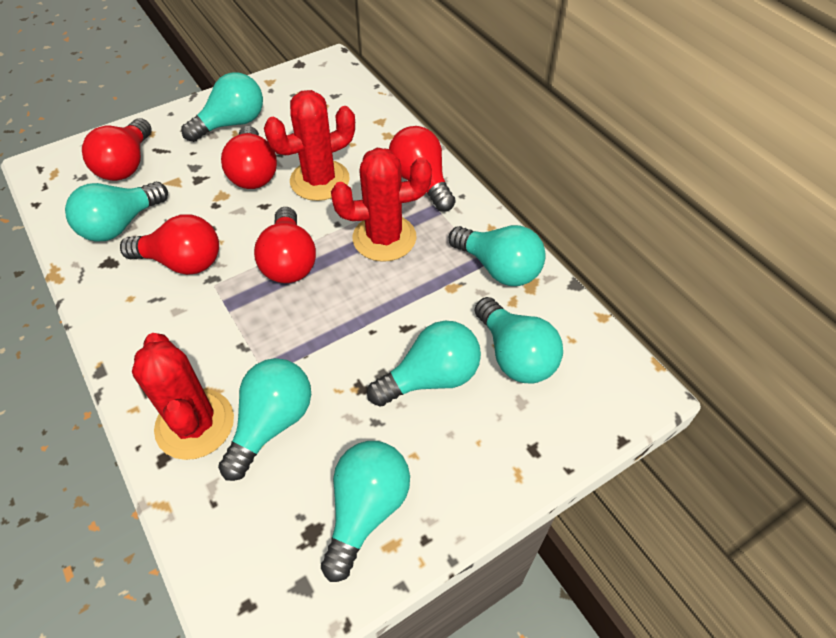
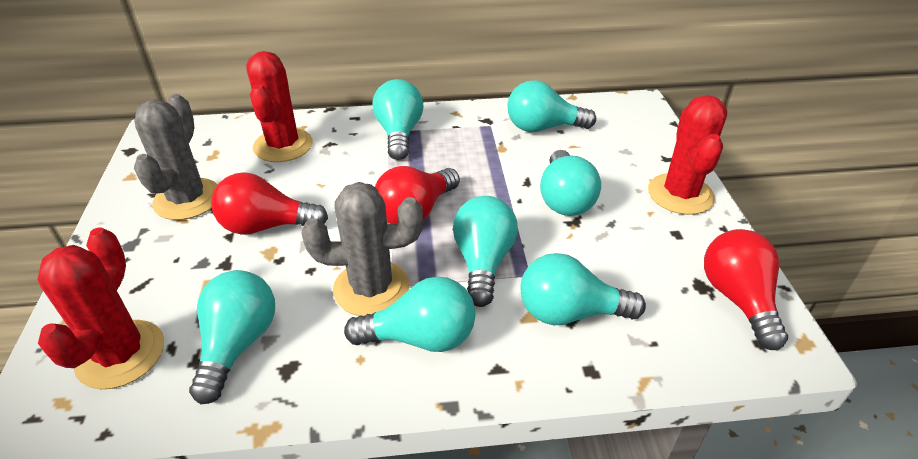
grey cactus: none = 0 -> [134,94,218,220] [302,182,423,316] = 2
red light bulb: [82,118,152,181] [120,214,219,275] [221,126,277,189] [254,207,316,283] [389,126,456,212] = 5 -> [211,172,328,235] [375,166,460,224] [704,229,788,350] = 3

